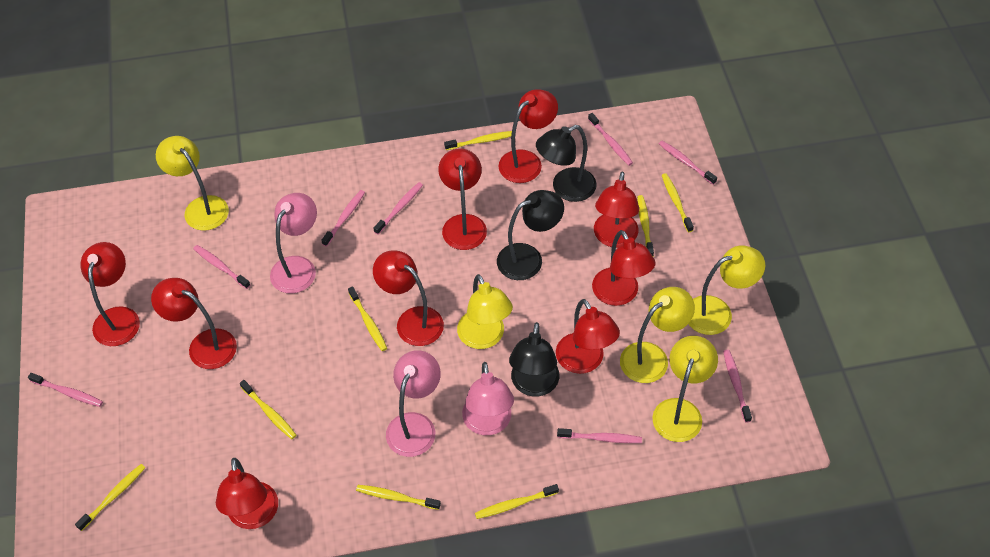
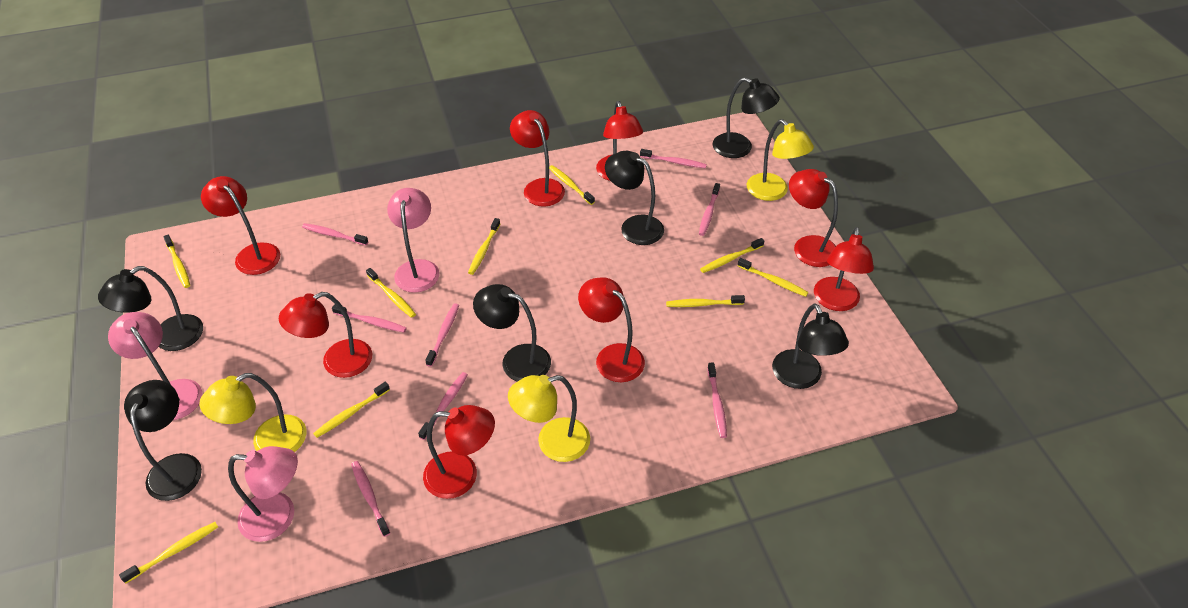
black lamp: [497,190,564,280] [509,322,559,397] [536,125,597,202] = 3 -> [98,266,203,351] [124,380,202,501] [473,284,551,382] [605,151,664,245] [713,77,780,158] [772,303,849,389] = 6
red lamp: [81,242,140,346] [151,278,237,369] [216,458,278,529] [373,250,444,346] [438,149,487,250] [499,89,558,183] [556,299,620,374] [592,230,656,306] [594,171,640,248] = 9 -> [201,176,280,275] [279,292,372,378] [423,405,495,499] [510,110,565,207] [578,277,645,382] [596,101,643,181] [789,169,838,267] [814,227,874,311] = 8
yellow lamp: [156,136,229,231] [457,274,513,349] [620,287,695,383] [652,336,718,442] [689,246,765,335] = 5 -> [199,373,306,452] [508,375,590,462] [747,119,814,201] = 3
yellow toothbrush: [75,464,145,531] [240,380,296,439] [348,287,387,351] [356,485,441,510] [444,131,512,150] [475,484,559,519] [637,195,654,257] [662,173,694,232] = 8 -> [119,522,218,584] [163,235,190,288] [313,382,390,438] [366,268,416,318] [468,218,500,275] [549,165,595,205] [666,295,745,307] [700,238,764,273] [737,258,809,297] = 9

